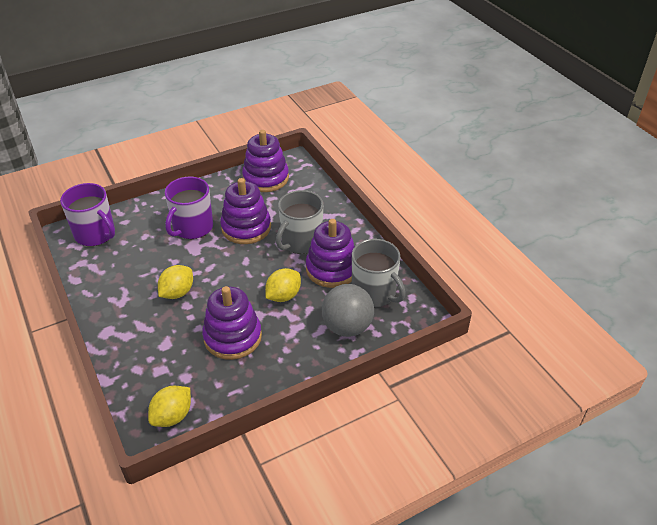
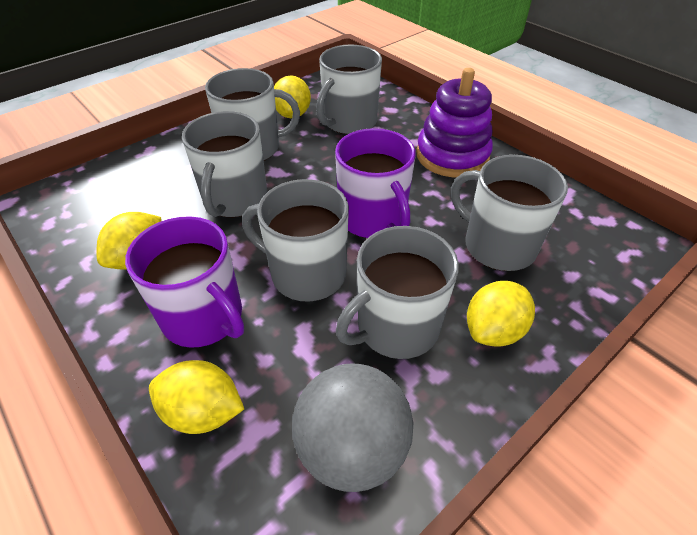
grey mug: [276,190,323,254] [352,239,405,307] = 2 -> [182,111,267,217] [205,68,300,161] [242,179,349,302] [316,45,382,134] [336,226,459,359] [451,155,568,271] = 6
purple stacking toy: [202,286,262,360] [220,178,271,244] [242,130,289,192] [306,219,355,288] = 4 -> [416,68,493,177] = 1
yellow lemon: [148,386,191,427] [158,265,193,299] [265,268,301,302] = 3 -> [97,212,162,270] [149,360,244,434] [274,76,311,118] [467,281,535,347] = 4

